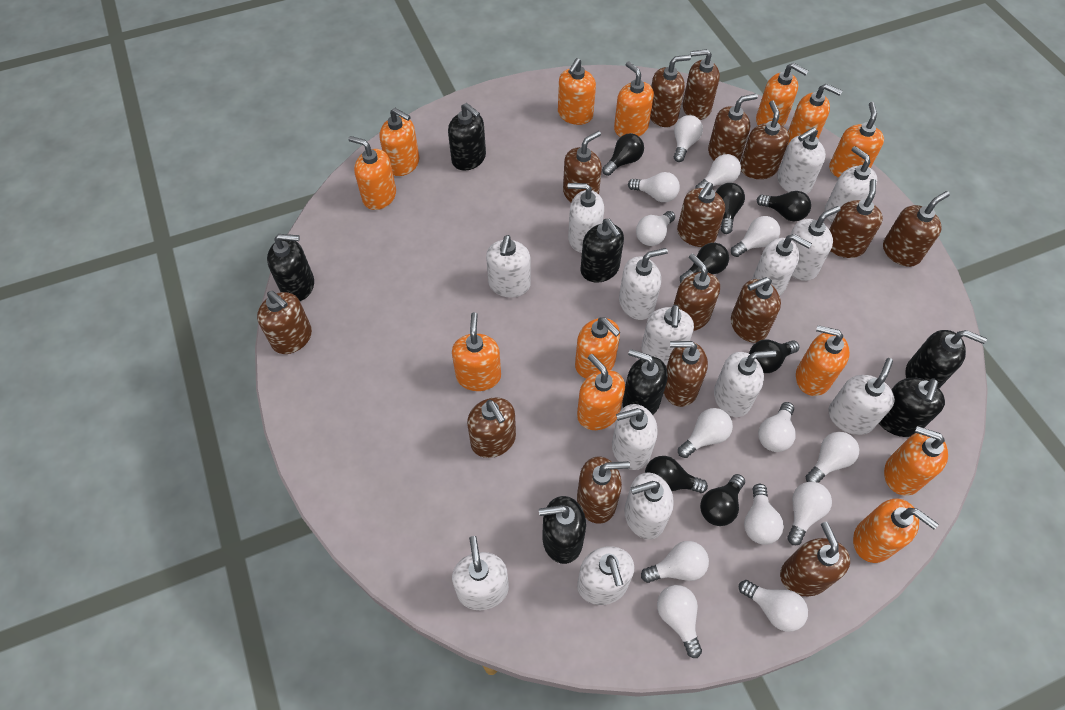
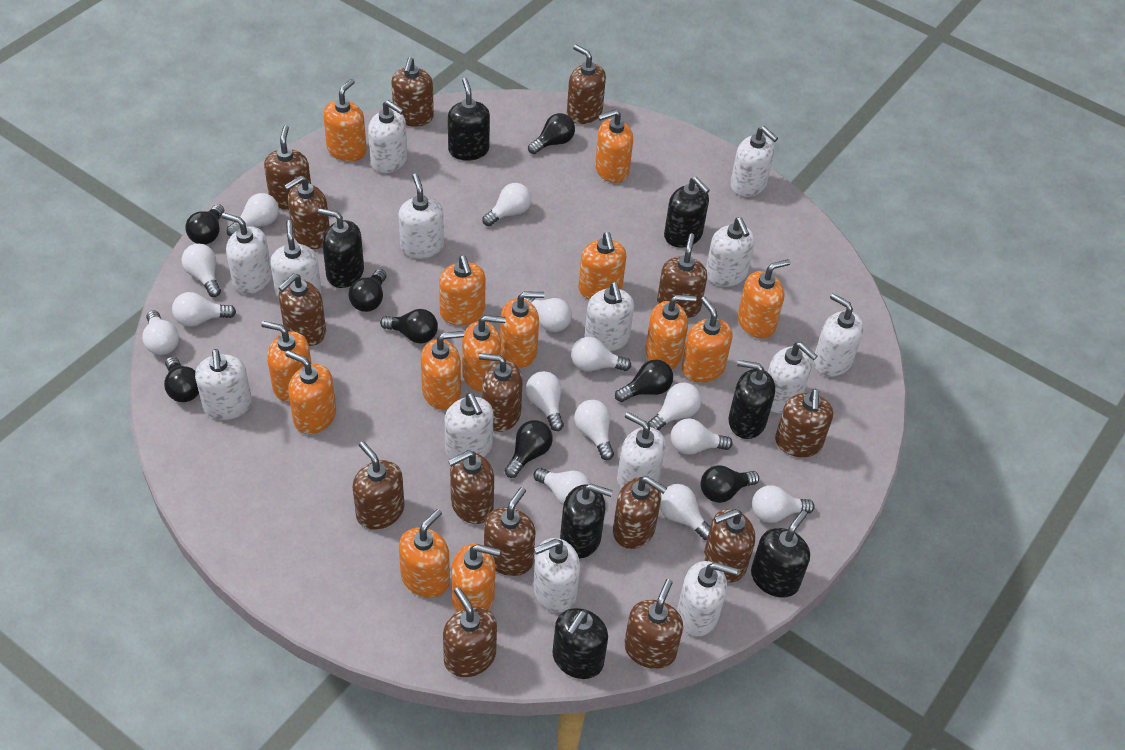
black light bulb: [602,133,644,176] [645,456,708,493] [680,243,729,283] [700,474,745,526] [716,183,745,234] [749,339,799,373] [757,191,811,221] = 7 -> [164,356,199,402] [185,204,224,245] [349,269,386,312] [380,309,438,343] [505,420,553,478] [528,113,575,154] [615,359,673,402] [701,465,759,503] = 8
orange soap dispenser: [348,136,396,210] [379,108,419,176] [452,312,501,391] [558,58,596,125] [575,317,620,378] [577,354,625,430] [614,61,654,137] [756,63,808,126] [788,84,842,144] [796,325,850,396] [829,102,884,178] [853,499,939,563] [884,426,948,496] = 13 -> [261,321,312,402] [285,350,336,434] [323,79,367,161] [399,509,450,598] [421,331,464,410] [439,255,486,325] [451,543,501,612] [462,315,506,392] [500,292,545,368] [578,232,627,300] [595,110,633,183] [645,295,697,369] [681,297,733,383] [738,259,791,338] = 14
white light bulb: [628,172,680,202] [636,211,675,246] [641,541,709,583] [657,585,702,658] [674,115,703,162] [678,408,733,458] [695,154,741,189] [731,216,780,257] [739,580,808,632] [744,484,784,545] [758,402,796,452] [787,482,832,545] [806,432,859,483] = 13 -> [142,310,179,355] [172,292,236,327] [181,244,221,297] [227,193,279,237] [482,183,532,226] [524,298,572,332] [526,371,564,431] [534,468,591,505] [571,337,631,372] [574,400,614,460] [648,382,702,430] [660,484,710,540] [671,418,733,455] [752,485,815,523] = 14

